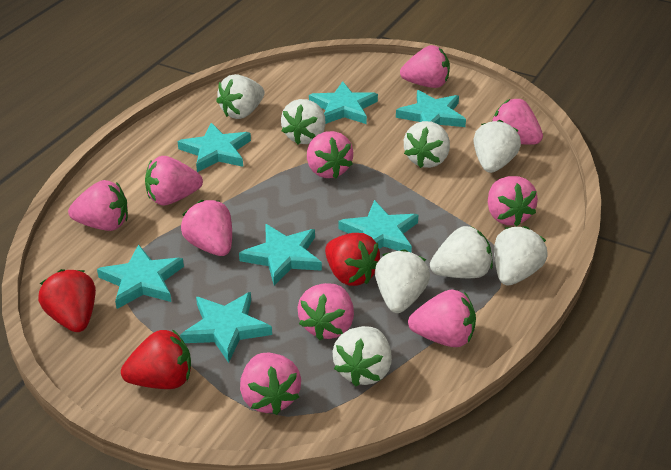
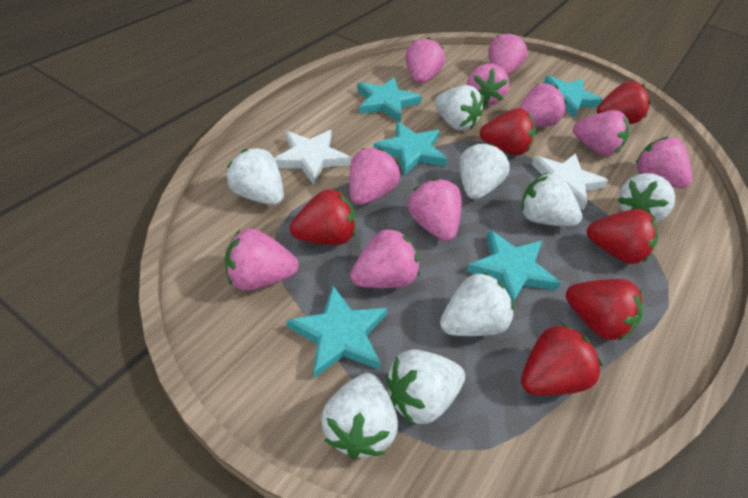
red strawberry: [38,269,96,332] [121,329,191,389] [325,233,380,286] = 3 -> [290,189,356,245] [480,108,536,155] [521,323,603,395] [566,279,644,341] [587,209,658,264] [597,81,651,124] = 6
turquoise star: [97,244,184,309] [178,123,251,172] [180,292,272,363] [239,224,322,286] [309,82,378,124] [339,200,418,252] [396,90,466,127] = 7 -> [287,286,388,378] [357,77,422,122] [374,122,447,175] [466,230,561,302] [544,75,603,118] = 5
white star: none = 0 -> [274,130,351,185] [532,153,609,210] = 2

